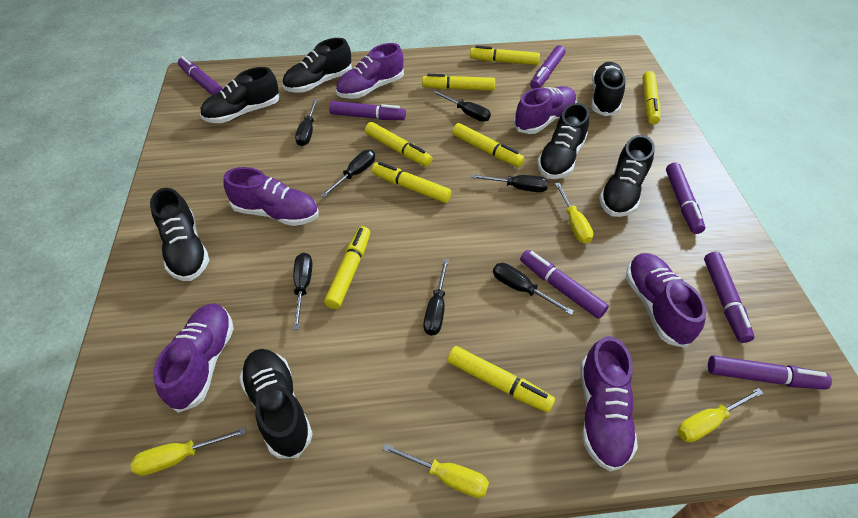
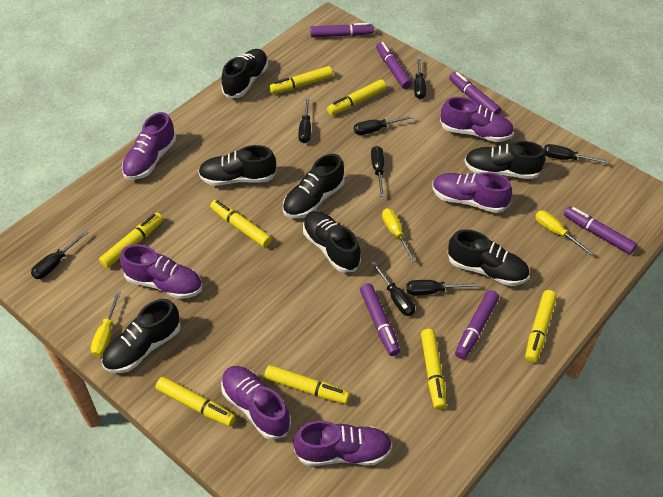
black screwdriver: [293,253,312,330] [295,99,318,146] [321,150,375,197] [424,259,449,335] [433,90,491,122] [471,174,548,192] [493,263,574,315] = 7 -> [31,231,88,279] [298,97,311,143] [354,115,414,135] [371,146,384,197] [371,261,415,316] [406,280,479,295] [414,57,426,99] [544,144,609,164] = 8
purple marker: [178,56,223,95] [329,101,406,120] [520,250,609,319] [530,45,565,89] [666,162,705,234] [704,252,755,343] [708,355,832,390] = 7 -> [310,23,374,37] [360,283,400,356] [376,42,412,89] [449,72,501,115] [455,290,499,359] [564,206,637,254] = 6
yellow screwdriver: [131,427,246,476] [382,443,489,498] [555,183,593,244] [677,388,763,442] = 4 -> [91,292,121,357] [382,208,416,262] [535,210,593,255] = 3

